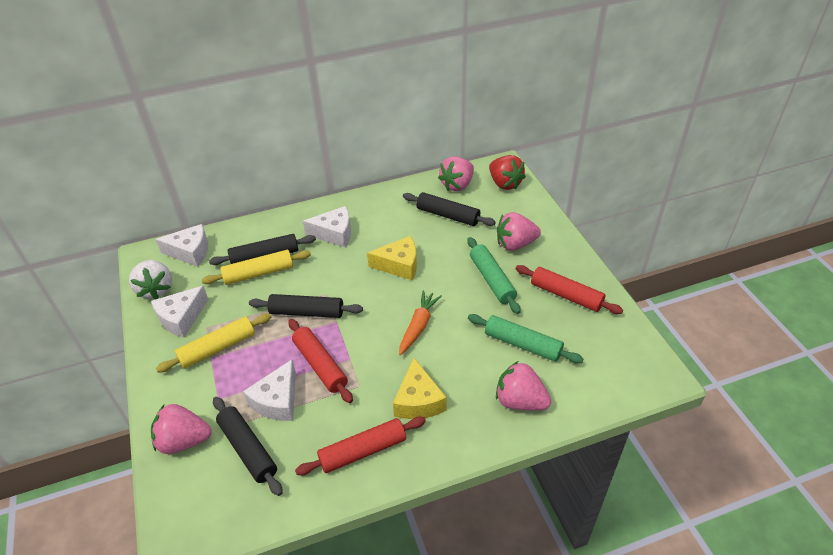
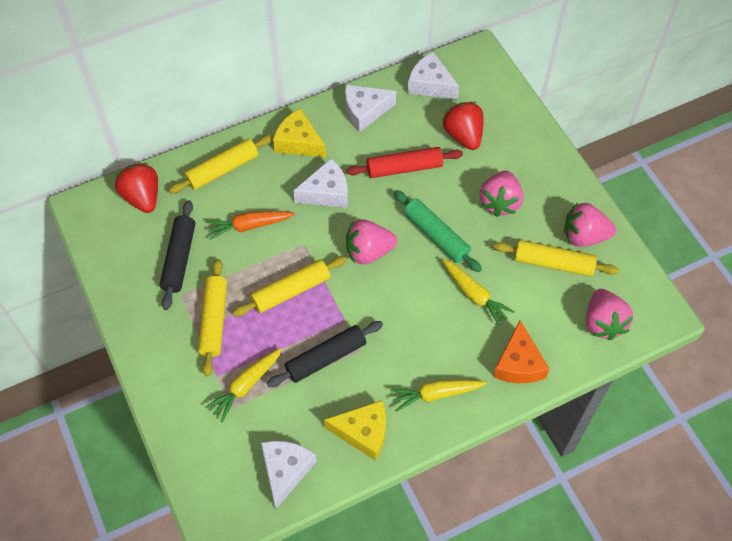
black rolling pin: [209,234,316,265] [213,397,283,496] [249,294,363,318] [403,192,496,226] = 4 -> [160,200,195,310] [267,321,383,387] = 2
green rolling pin: [467,237,521,314] [468,314,583,363] = 2 -> [394,190,482,272] = 1
orange cheese: none = 0 -> [493,320,550,383] = 1
red rolling pin: [288,319,353,403] [295,417,426,475] [516,265,623,314] = 3 -> [346,147,463,178] = 1
red strawberry: [489,155,526,190] = 1 -> [115,163,158,213] [442,102,484,150] = 2
white strawberry: [129,260,172,299] = 1 -> none = 0
yellow carrot: none = 0 -> [205,348,282,422] [390,380,487,412] [442,259,515,326] = 3
yellow rolling pin: [156,313,271,372] [202,250,311,285] = 2 -> [168,135,273,194] [198,259,227,377] [232,256,347,317] [493,240,618,277] = 4

